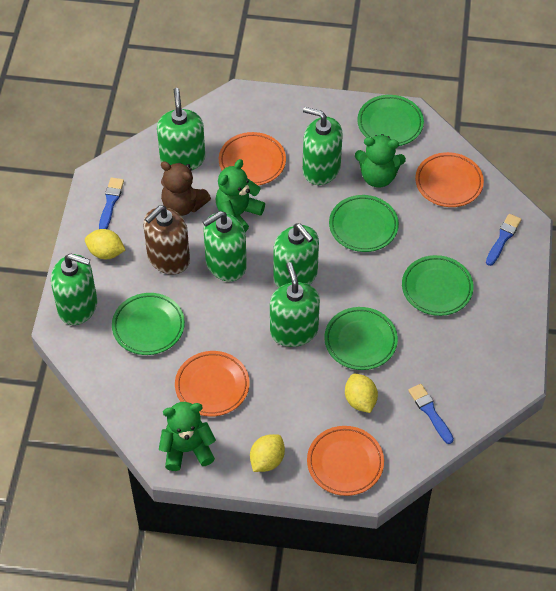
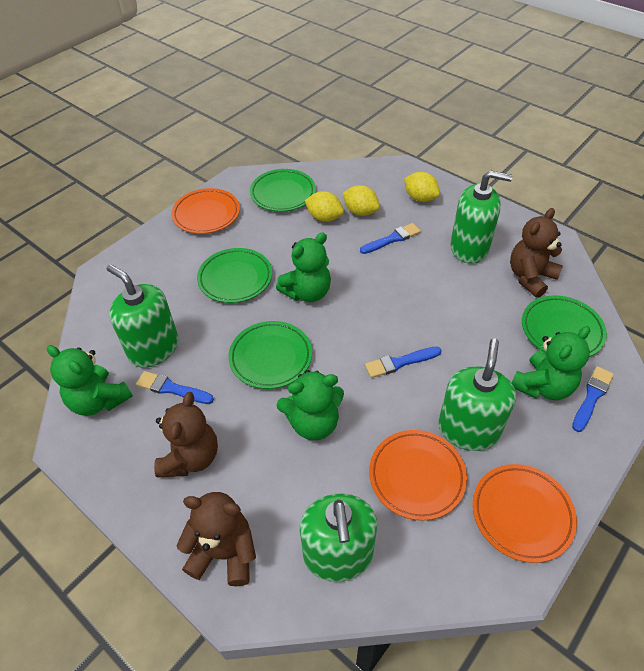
blue brush: [99,177,124,229] [408,384,454,444] [486,214,522,266] = 3 -> [136,371,214,404] [360,223,421,254] [365,347,442,378] [572,366,614,432] = 4
brown soap dispenser: [143,205,190,275] = 1 -> none = 0
brown teddy bear: [161,161,211,216] = 1 -> [154,392,218,477] [176,492,256,586] [510,208,563,298] = 3
green plate: [112,293,185,355] [324,307,398,370] [329,195,399,252] [357,95,424,146] [402,255,474,316] = 5 -> [197,248,272,303] [228,321,312,389] [250,169,316,212] [522,296,607,357] = 4
green soap dispenser: [51,253,97,325] [157,88,205,170] [203,211,247,282] [270,262,320,347] [273,224,319,288] [303,107,343,185] = 6 -> [107,264,179,368] [300,494,377,582] [438,339,516,451] [450,171,513,264] = 4
green teddy bear: [159,402,216,471] [216,159,265,232] [355,134,406,187] = 3 -> [47,345,133,416] [276,232,331,302] [276,370,344,441] [512,326,590,400] = 4
orange plate: [175,351,249,416] [219,132,286,185] [307,426,384,496] [415,152,484,207] = 4 -> [171,188,240,234] [369,430,467,521] [472,464,577,563] = 3

